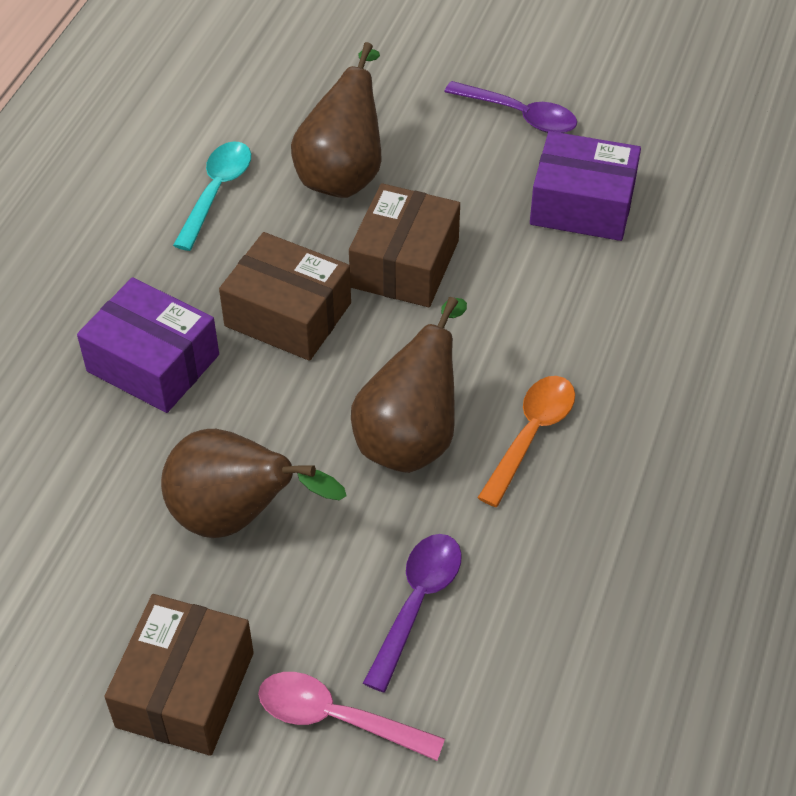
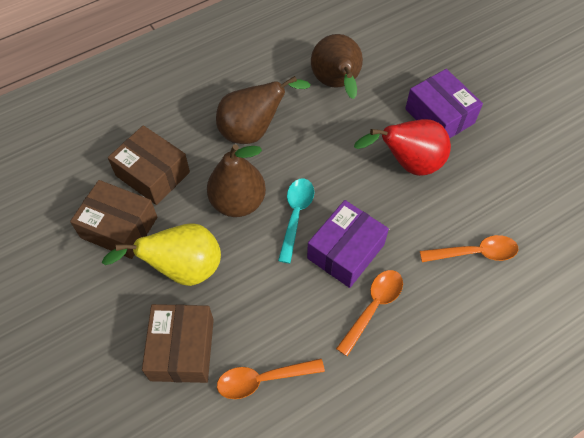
orange spoon: [477,376,575,507] = 1 -> [217,359,325,399] [336,270,403,356] [420,235,518,262] = 3
pink spoon: [258,672,445,761] = 1 -> none = 0
purple spoon: [363,534,462,692] [444,81,577,133] = 2 -> none = 0
red pear: none = 0 -> [354,119,451,176] = 1
yellow pear: none = 0 -> [102,223,221,286] = 1

